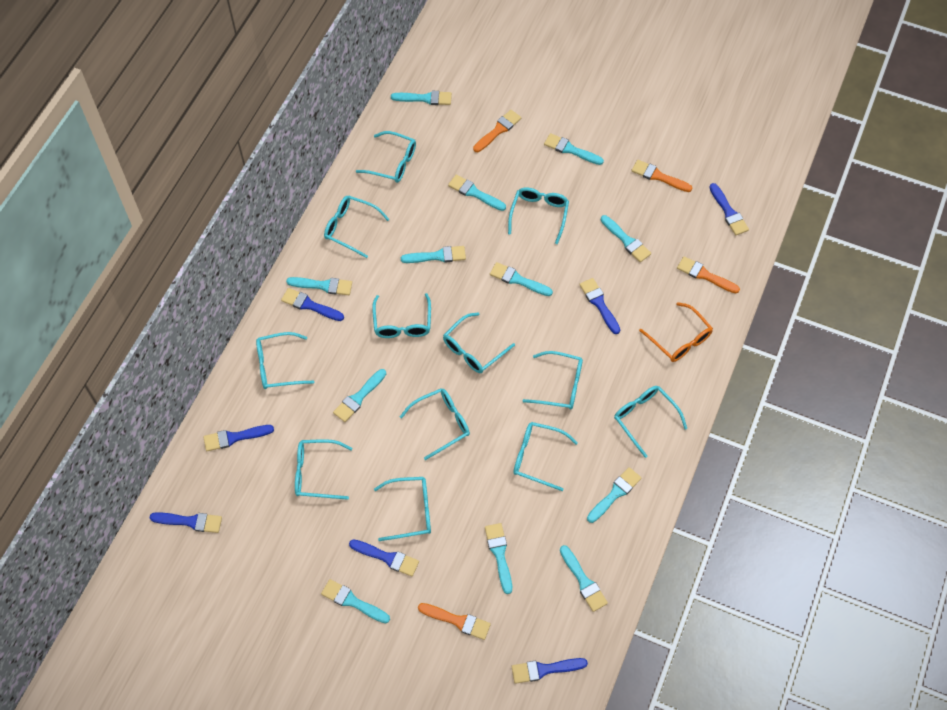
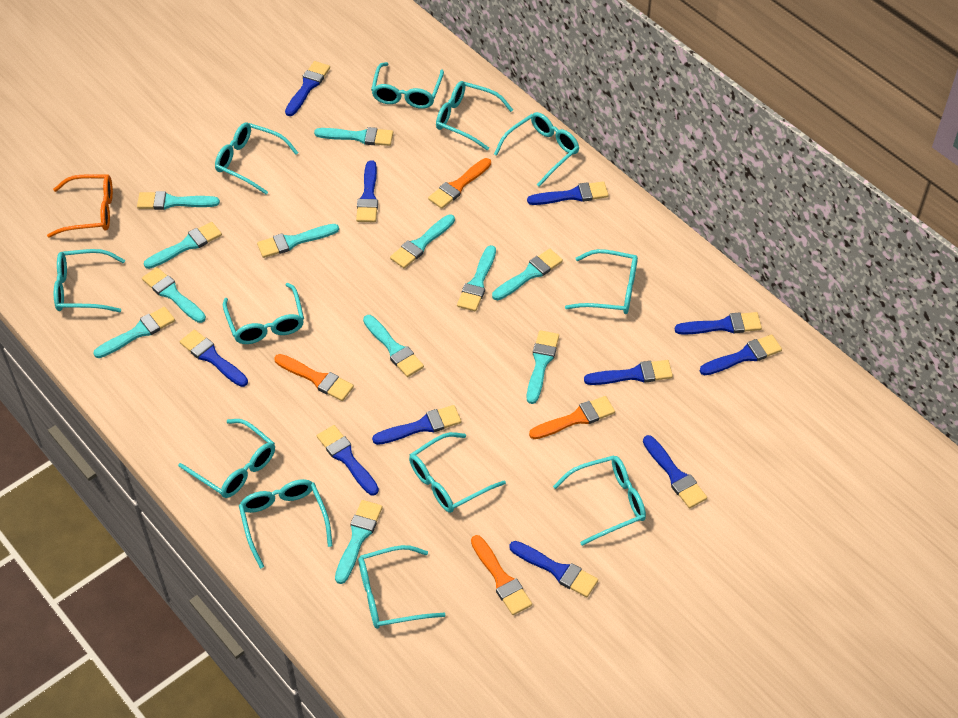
blue brush: [150,512,222,533] [203,425,274,451] [281,288,344,321] [349,539,419,576] [512,658,588,684] [579,278,620,334] [709,183,749,235] = 7 -> [180,330,248,387] [285,61,330,116] [317,425,379,496] [356,160,378,222] [372,405,461,445] [509,541,598,597] [527,181,609,205] [584,360,673,385] [643,435,707,508] [675,312,762,335] [700,335,782,375] = 11

